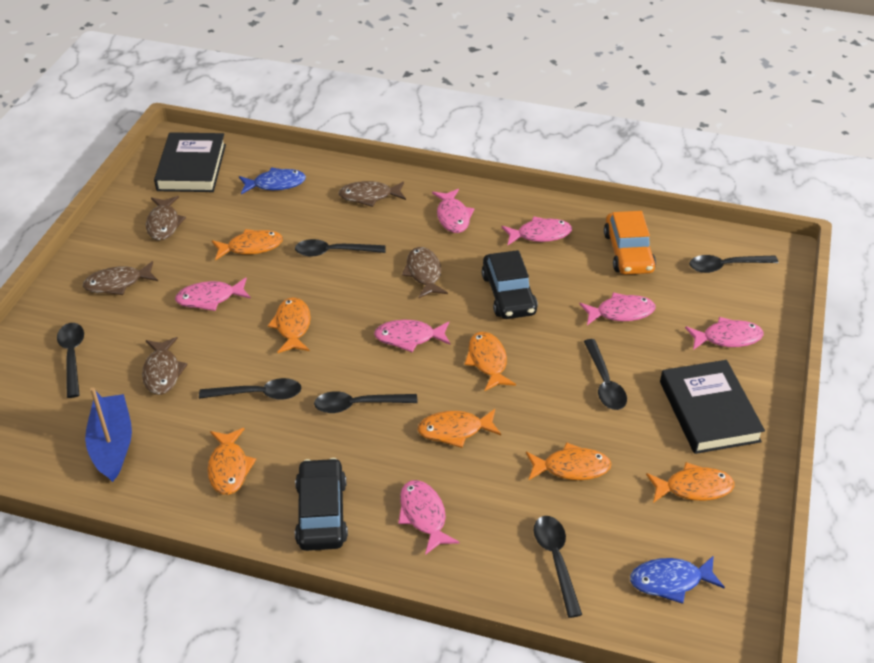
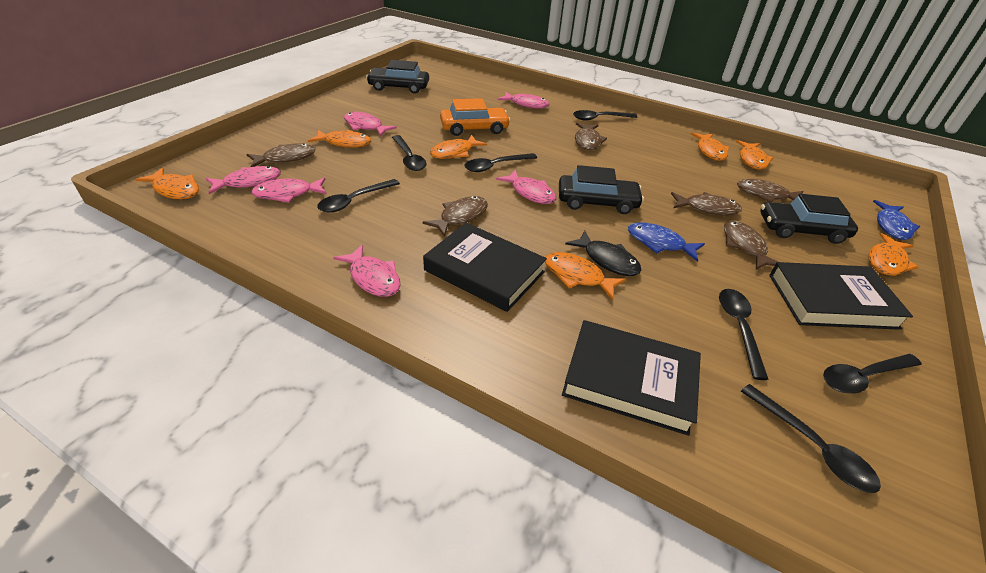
black book: [154,132,226,192] [660,360,765,454] = 2 -> [423,223,547,312] [562,320,701,436] [769,262,913,330] = 3
black car: [295,458,348,551] [482,250,538,319] = 2 -> [366,60,429,94] [559,165,644,214] [760,194,858,244] = 3
black fish: none = 0 -> [565,231,641,276] = 1
blue boat: [85,388,132,482] = 1 -> none = 0
brown fish: [83,261,158,295] [142,337,188,395] [146,196,186,241] [338,181,406,207] [402,247,448,299] = 5 -> [246,143,315,167] [423,196,488,237] [575,123,607,150] [671,192,742,215] [724,220,778,270] [737,179,803,202] = 6
pink fish: [175,278,251,311] [374,320,450,352] [398,480,460,555] [432,189,474,233] [502,217,572,245] [579,292,656,325] [685,317,764,350] = 7 -> [206,166,281,194] [251,177,327,203] [333,245,401,297] [344,112,397,137] [496,170,556,204] [497,91,549,109] = 6

